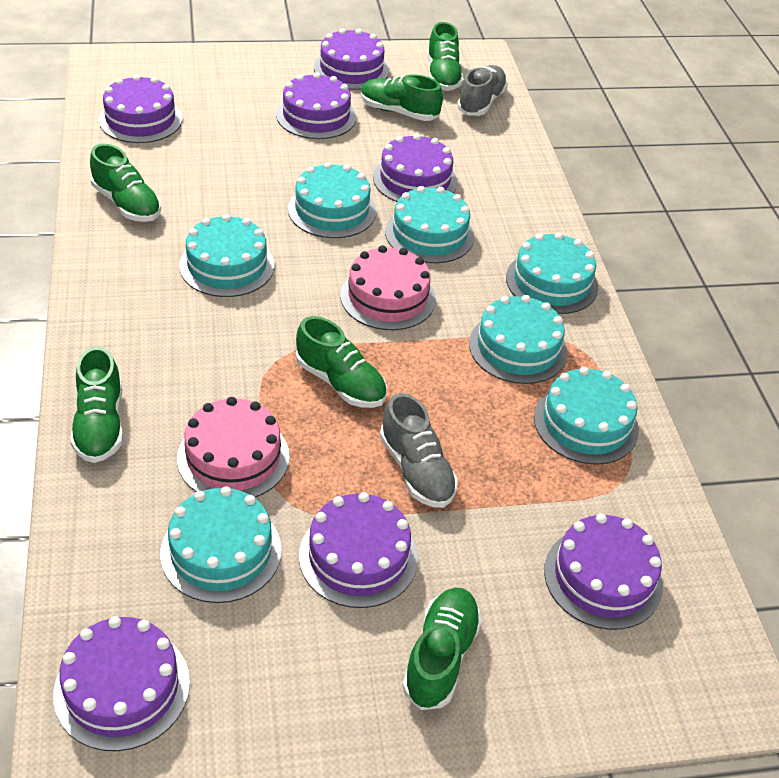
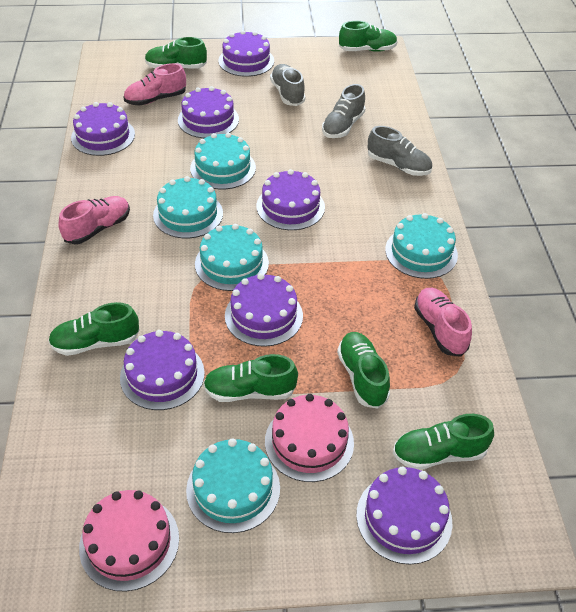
grey shoe: [380,393,458,508] [457,65,508,116] = 2 -> [270,64,305,106] [322,84,366,138] [368,126,432,176] = 3
pink shoe: none = 0 -> [59,196,130,244] [123,63,186,106] [414,288,472,357] = 3
turquoise cake: [160,486,282,603] [179,214,275,297] [288,162,376,238] [385,186,474,263] [469,295,568,384] [506,232,598,314] [534,367,639,465] = 7 -> [153,176,223,238] [186,438,280,533] [190,133,256,189] [195,224,269,291] [385,213,458,279] = 5

